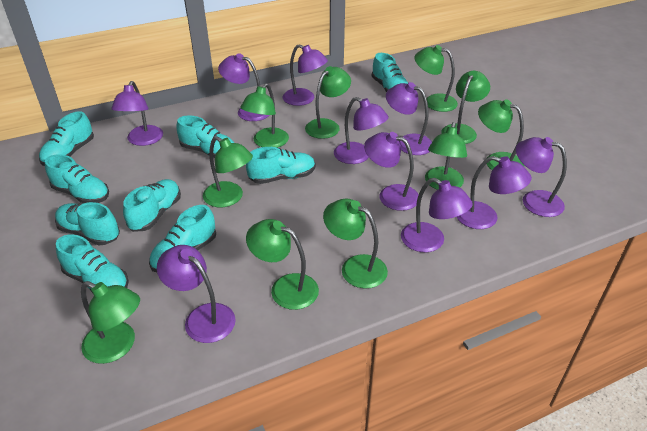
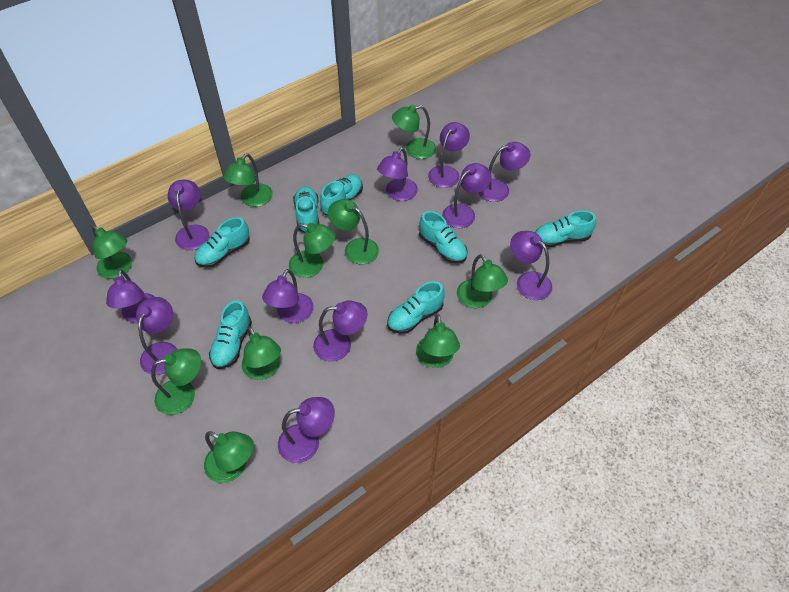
purple lamp: [111,81,163,146] [157,245,236,343] [218,53,269,121] [282,44,328,106] [334,97,388,164] [364,132,419,211] [386,82,432,155] [401,178,473,252] [457,156,532,229] [516,137,567,217] = 10 -> [106,269,155,323] [136,297,177,375] [168,180,209,250] [262,269,314,323] [278,397,335,463] [313,301,368,362] [377,148,418,201] [428,122,470,188] [442,163,491,228] [478,142,530,202] [510,231,552,300] = 11
turquoise shoe: [39,111,94,166] [45,154,109,203] [55,202,120,245] [56,235,129,293] [123,179,181,232] [149,205,216,272] [176,115,234,158] [246,147,315,184] [371,53,408,92] = 9 -> [194,217,250,268] [209,300,252,369] [293,186,319,232] [320,174,363,215] [387,281,445,334] [419,211,468,263] [535,210,596,247] = 7

